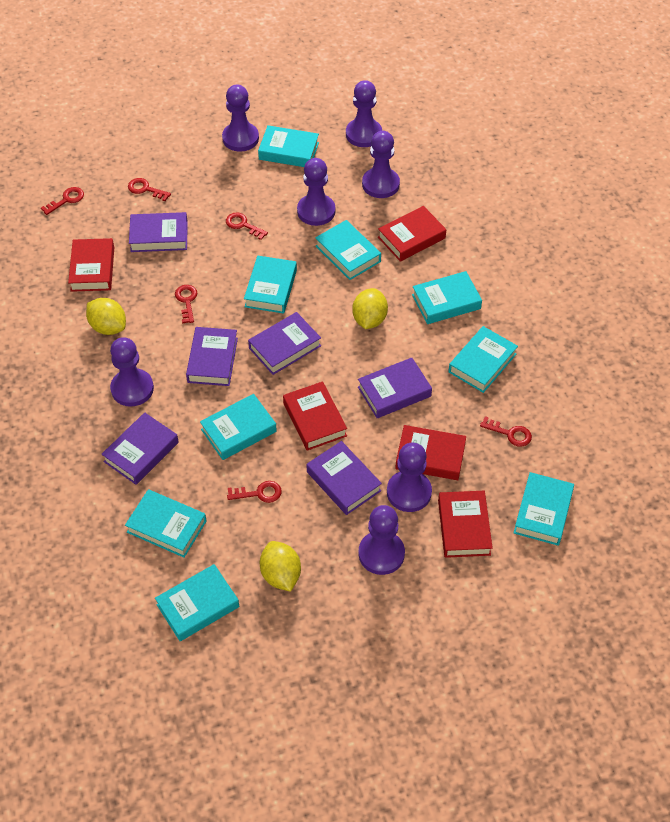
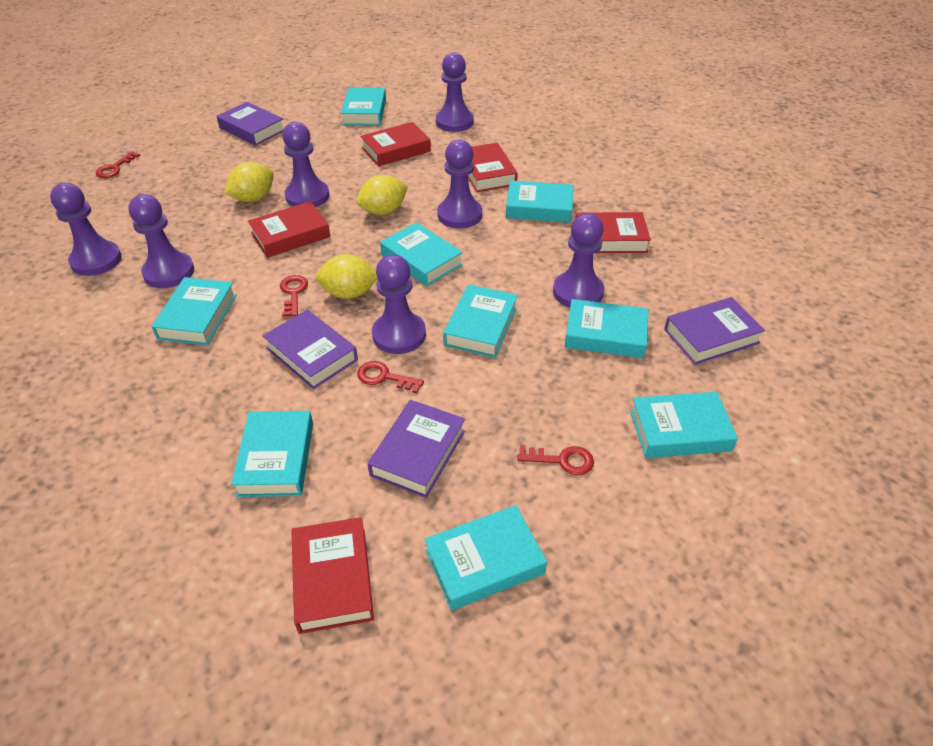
purple book: [101,412,179,485] [129,212,188,252] [186,327,238,386] [248,312,321,375] [307,441,382,515] [358,358,432,418] = 6 -> [217,102,284,146] [263,310,358,389] [368,400,465,498] [664,297,765,365] = 4
red key: [41,187,84,215] [128,178,171,201] [175,285,197,323] [226,212,268,240] [227,481,282,503] [480,416,532,447] = 6 -> [96,151,140,178] [280,275,308,317] [357,361,424,393] [517,445,594,475] = 4

